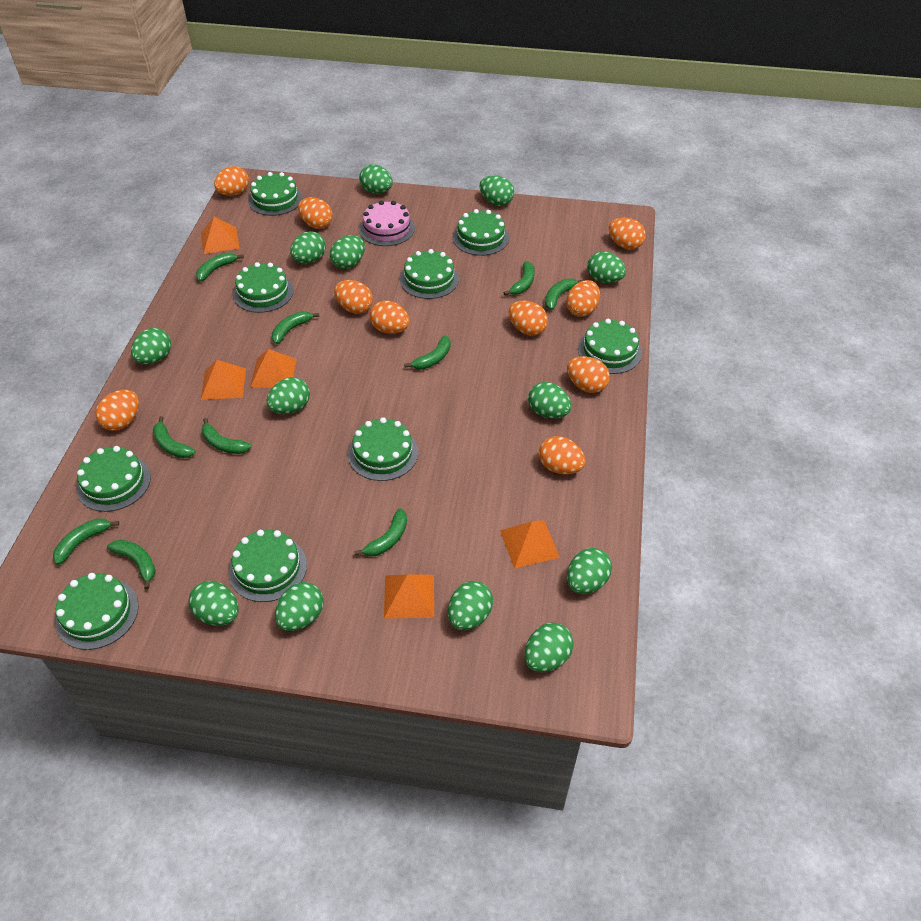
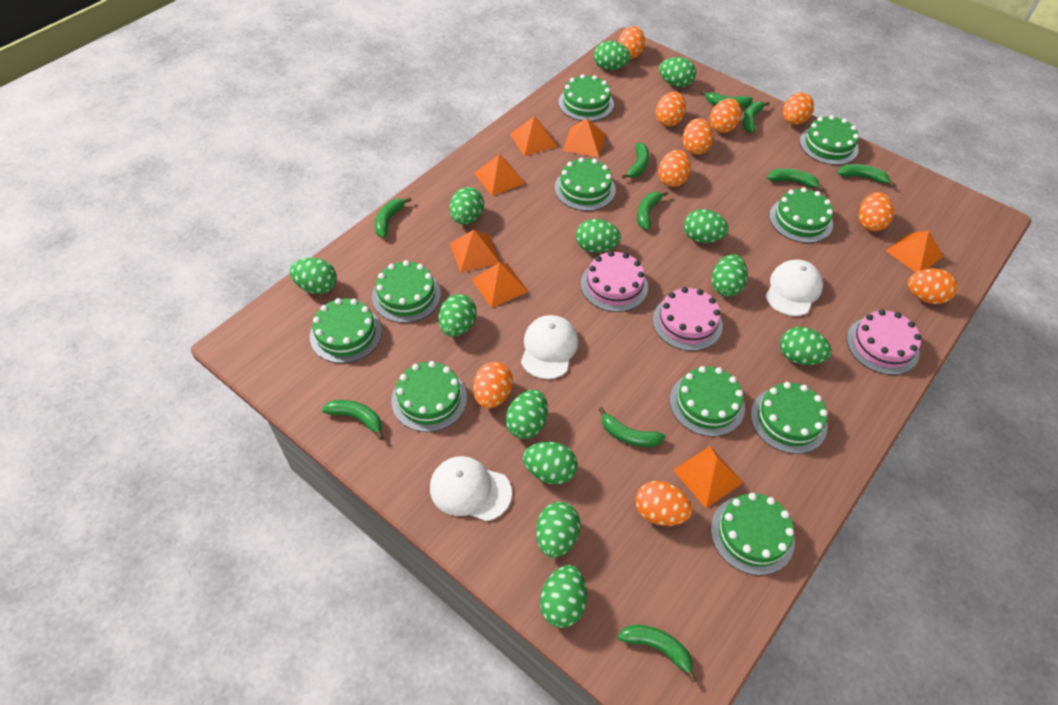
green cake: [55,573,139,650] [77,446,151,512] [229,530,307,602] [233,262,294,313] [248,172,303,216] [348,417,418,481] [400,249,459,299] [453,209,509,256] [578,319,642,374] = 9 -> [310,298,382,363] [372,260,441,323] [391,361,467,432] [555,157,616,211] [558,74,614,121] [670,366,745,437] [711,493,795,575] [751,382,828,454] [769,187,833,243] [800,115,859,165] = 10
orange pyramid: [201,217,240,254] [201,360,246,400] [250,349,297,388] [384,574,434,619] [500,520,560,569] = 5 -> [450,230,500,273] [471,262,529,308] [474,154,525,196] [510,116,558,156] [563,118,605,157] [673,446,744,508] [886,231,943,272] = 7
pink cake: [359,201,415,246] = 1 -> [581,251,648,312] [653,287,723,351] [847,309,921,375] = 3
white cap: none = 0 -> [430,456,512,521] [521,315,578,379] [765,259,823,316] = 3

